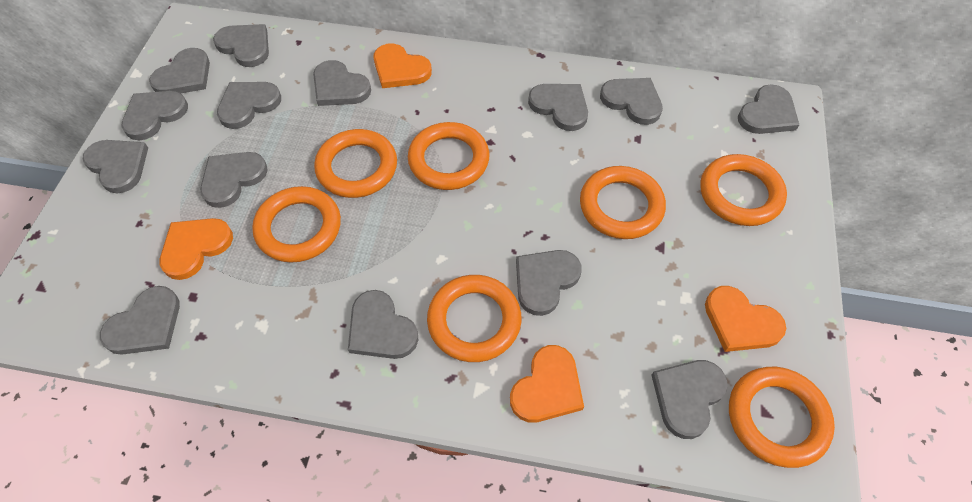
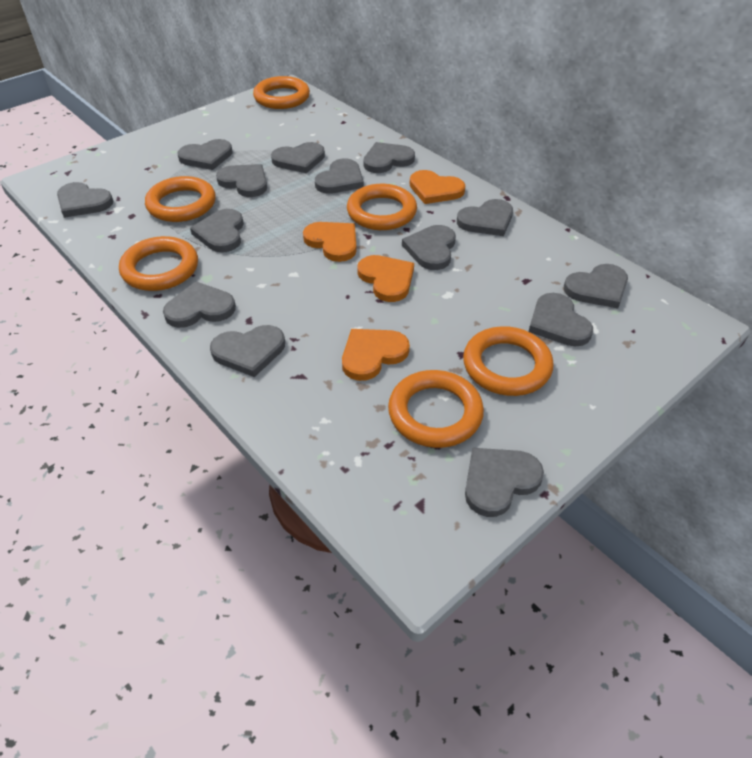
orange ring: [252,186,341,262] [314,129,397,198] [408,122,490,190] [427,275,522,362] [580,166,666,239] [700,154,787,226] [729,367,835,468] = 7 -> [119,236,198,291] [145,176,216,222] [253,76,310,109] [347,184,417,230] [388,370,484,448] [463,326,554,396] = 6

